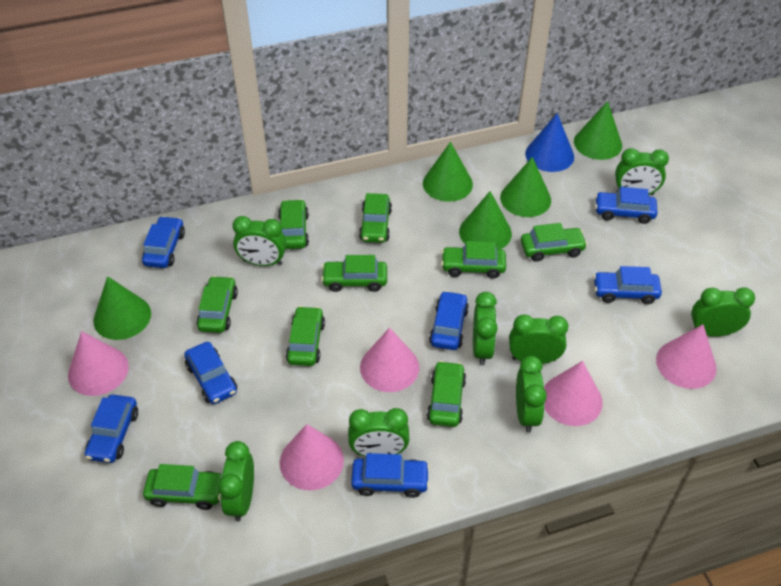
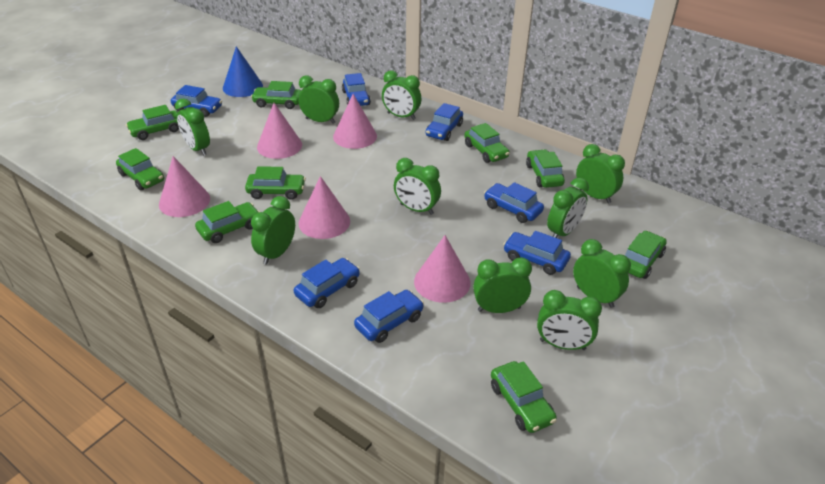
green clock: [218,441,254,522] [232,216,286,266] [348,408,409,457] [473,292,498,365] [509,314,568,364] [516,356,547,433] [615,148,669,195] [691,287,755,337] = 8 -> [175,98,210,155] [251,196,295,265] [298,76,339,124] [382,70,421,120] [394,158,441,215] [473,257,532,313] [537,290,602,350] [547,178,589,238] [573,239,631,308] [576,144,625,204] = 10
green cone: [93,276,151,340] [423,142,473,202] [459,191,512,249] [500,157,551,217] [574,101,622,160] = 5 -> none = 0

